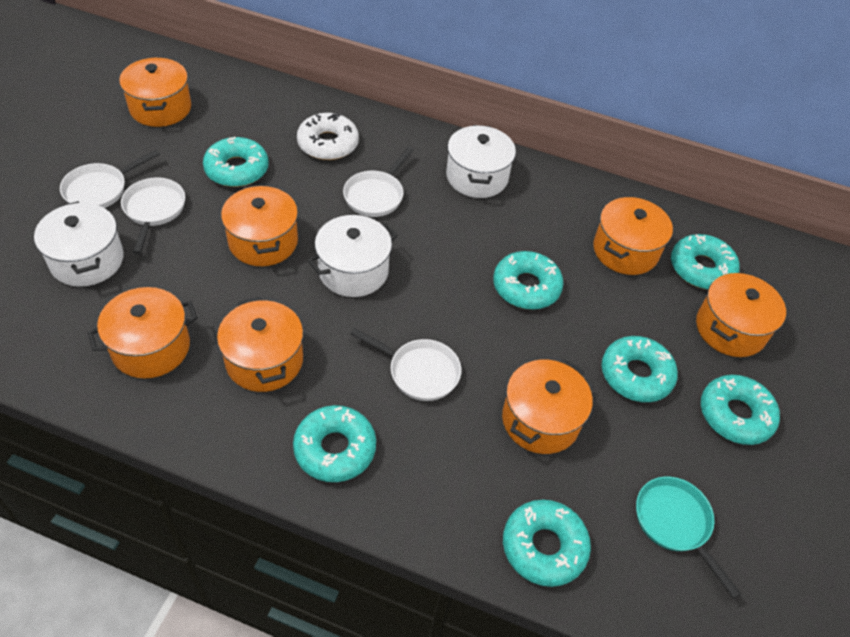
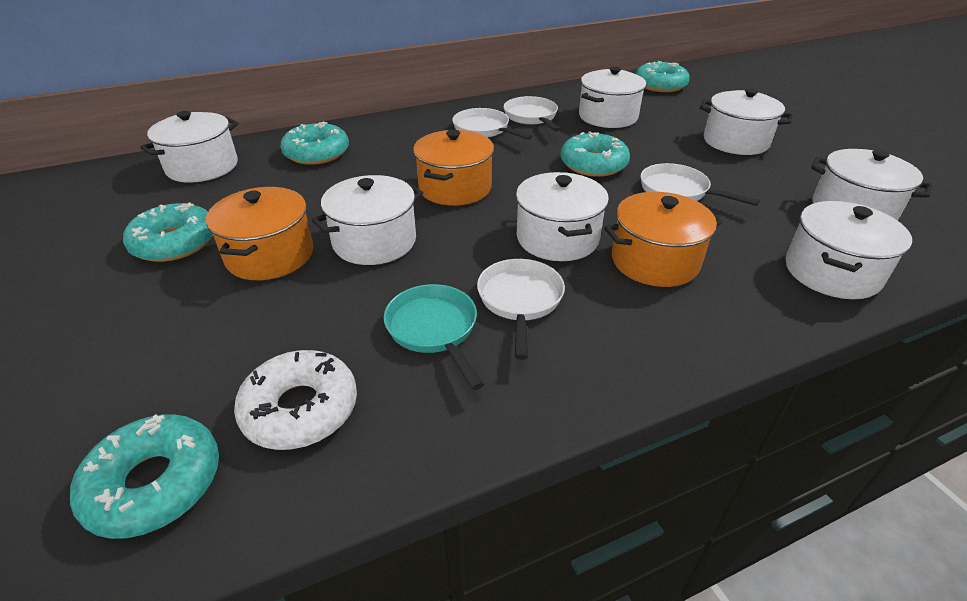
orange pot: [87,287,198,378] [119,58,191,127] [217,297,303,392] [221,184,298,266] [502,359,593,454] [593,197,673,275] [696,273,786,357] = 7 -> [206,187,313,280] [413,130,494,206] [604,192,723,287] = 3
turquoise donut: [203,136,269,187] [293,405,376,482] [493,251,563,310] [503,500,591,587] [602,336,678,402] [671,234,739,289] [701,375,780,445] = 7 -> [70,414,219,539] [123,202,213,262] [280,121,349,165] [560,131,630,177] [636,61,690,92] = 5
white pot: [34,201,124,287] [307,215,398,297] [446,125,516,198] = 3 -> [140,111,238,183] [312,175,423,265] [516,172,609,261] [579,67,646,128] [700,88,792,155] [786,201,912,299] [811,149,932,221] = 7

